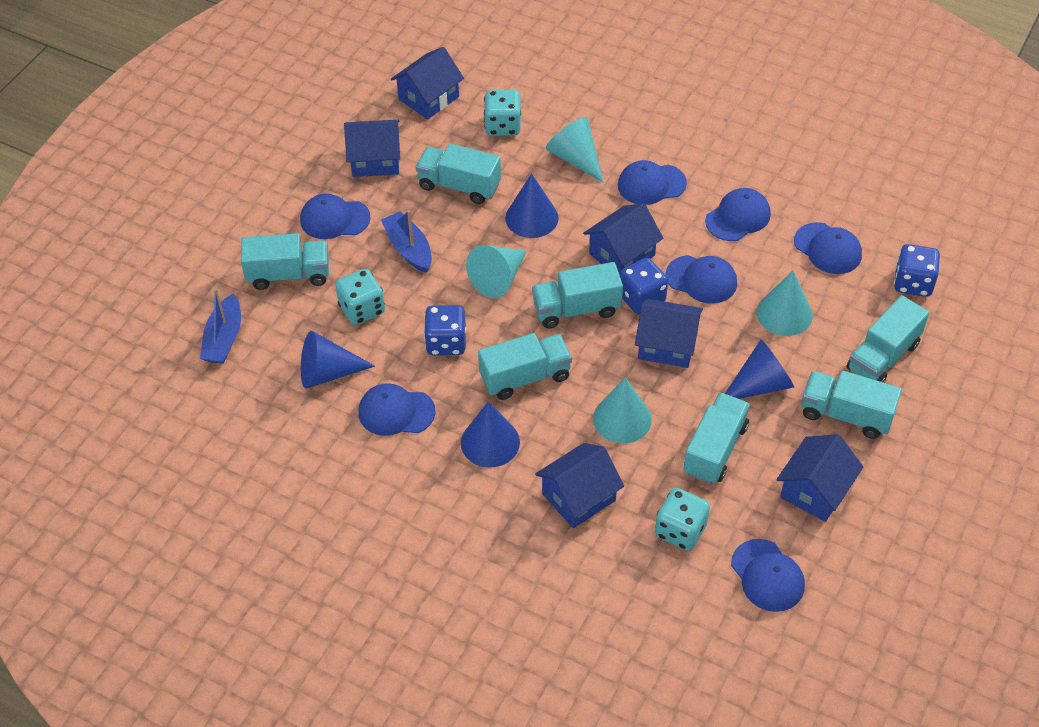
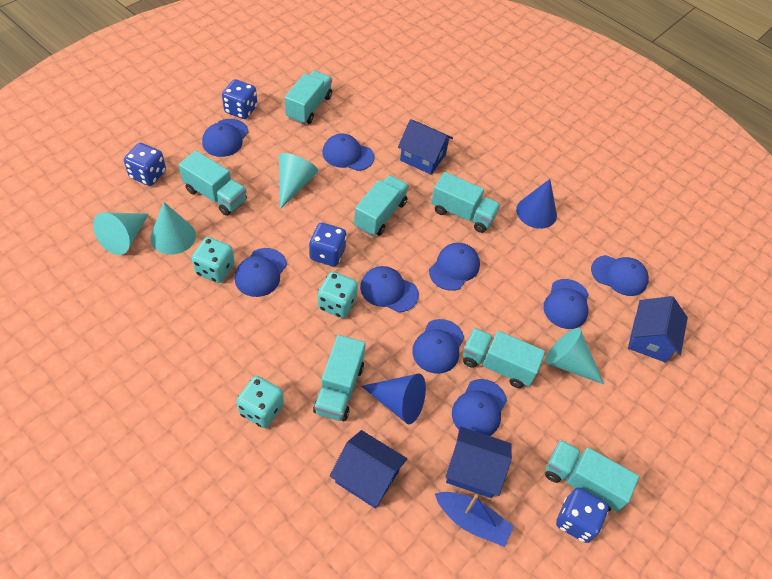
blue boat: [200,288,241,364] [381,210,432,273] = 2 -> [434,492,514,547] = 1
blue cap: [300,194,371,239] [358,383,435,436] [618,160,687,205] [665,255,737,304] [705,188,771,241] [731,539,805,612] [794,222,862,274] = 7 -> [202,119,248,157] [235,248,287,297] [323,134,374,171] [360,266,419,312] [412,319,464,374] [429,243,480,291] [452,379,507,436] [543,279,589,329] [591,255,649,296] = 9
blue cone: [301,331,375,389] [461,401,520,468] [505,173,559,238] [725,339,794,399] = 4 -> [361,373,426,424] [516,179,557,229] = 2
blue dice: [424,305,466,356] [619,258,668,315] [894,244,940,297] = 3 -> [124,143,166,186] [222,79,257,119] [309,223,347,267] [556,487,609,543] = 4
blue house: [344,120,400,177] [391,47,464,119] [535,443,624,528] [583,203,663,273] [635,299,703,368] [776,434,864,522] = 6 -> [330,430,407,508] [398,119,453,175] [445,426,512,498] [628,296,688,363] = 4

